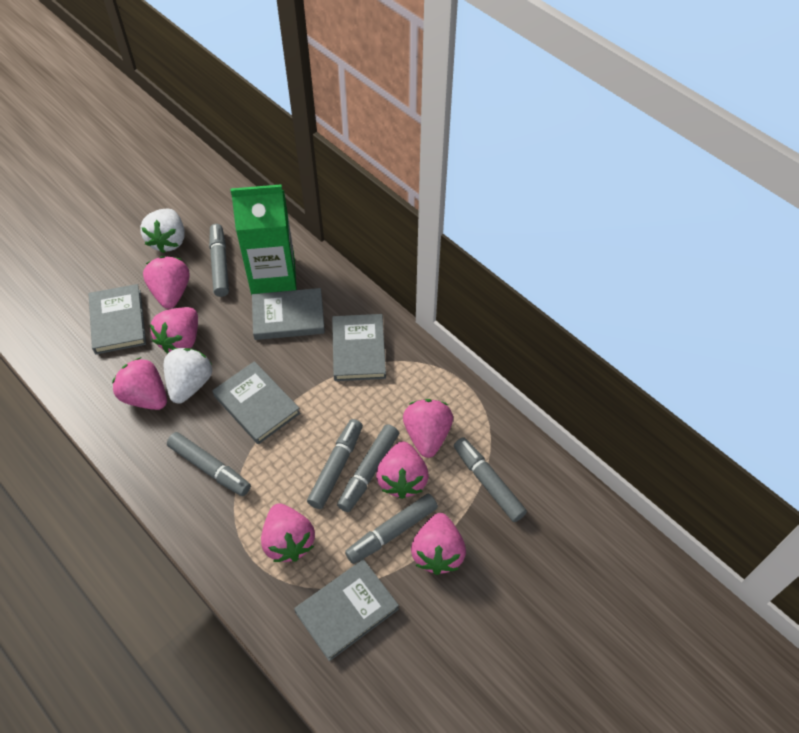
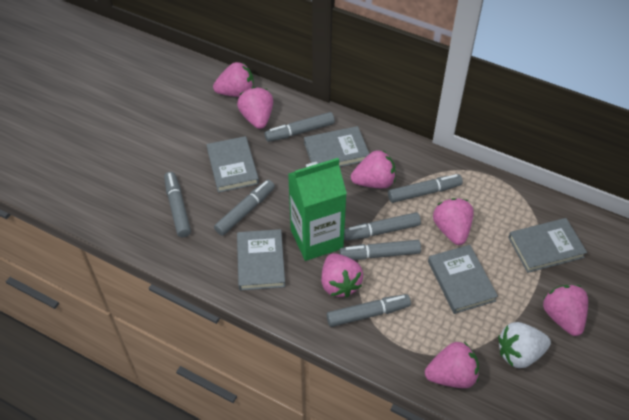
grey marker: [167,432,251,496] [209,224,229,297] [307,419,363,509] [337,424,399,512] [345,494,438,564] [454,437,527,522] = 6 -> [164,172,191,237] [214,180,275,236] [265,112,335,142] [327,294,411,327] [340,240,421,260] [344,212,421,241] [388,174,463,203] = 7
white strawberry: [140,209,185,253] [163,348,212,404] = 2 -> [498,322,551,368] = 1

